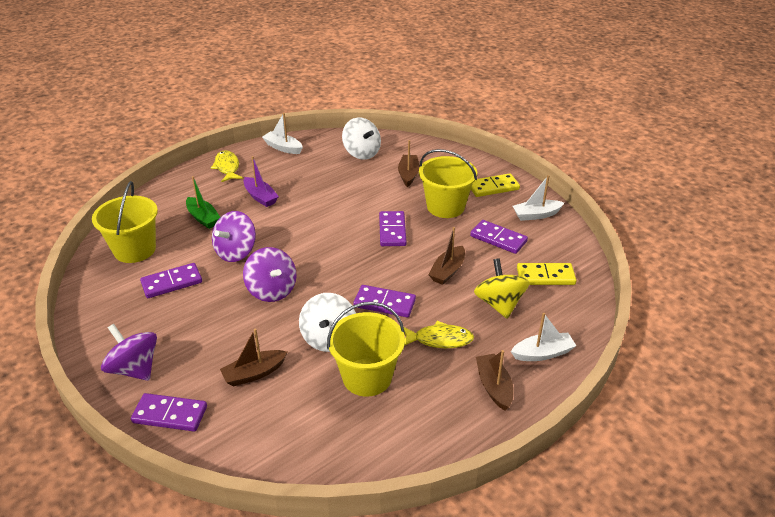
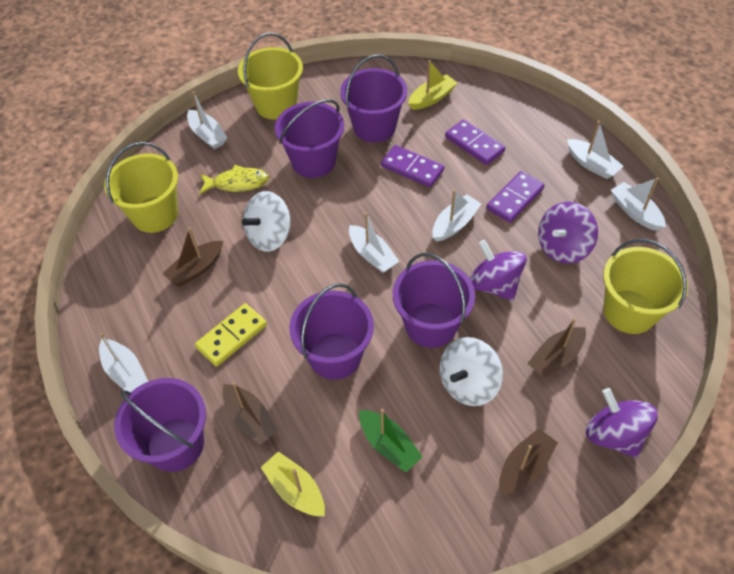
purple boat: [243,156,279,207] = 1 -> none = 0
purple bucket: none = 0 -> [114,378,206,472] [275,99,344,178] [289,283,374,380] [340,54,407,142] [393,253,475,348] = 5
purple domino: [131,393,207,431] [140,263,202,298] [353,285,416,317] [379,211,407,246] [470,220,528,254] = 5 -> [381,145,444,187] [445,119,505,165] [486,171,545,223] = 3
white boat: [262,113,303,154] [511,313,576,361] [513,175,564,221] = 3 -> [99,333,148,392] [187,91,227,149] [349,212,399,273] [432,190,482,242] [567,121,624,179] [611,177,666,231] = 6
yellow boat: none = 0 -> [261,451,325,516] [408,60,457,110] = 2
yellow domino: [471,173,520,197] [517,263,576,285] = 2 -> [195,303,267,367] = 1
yellow fish: [211,150,243,182] [404,321,474,348] = 2 -> [199,165,269,195] = 1
yellow spinning top: [474,258,530,319] = 1 -> none = 0

